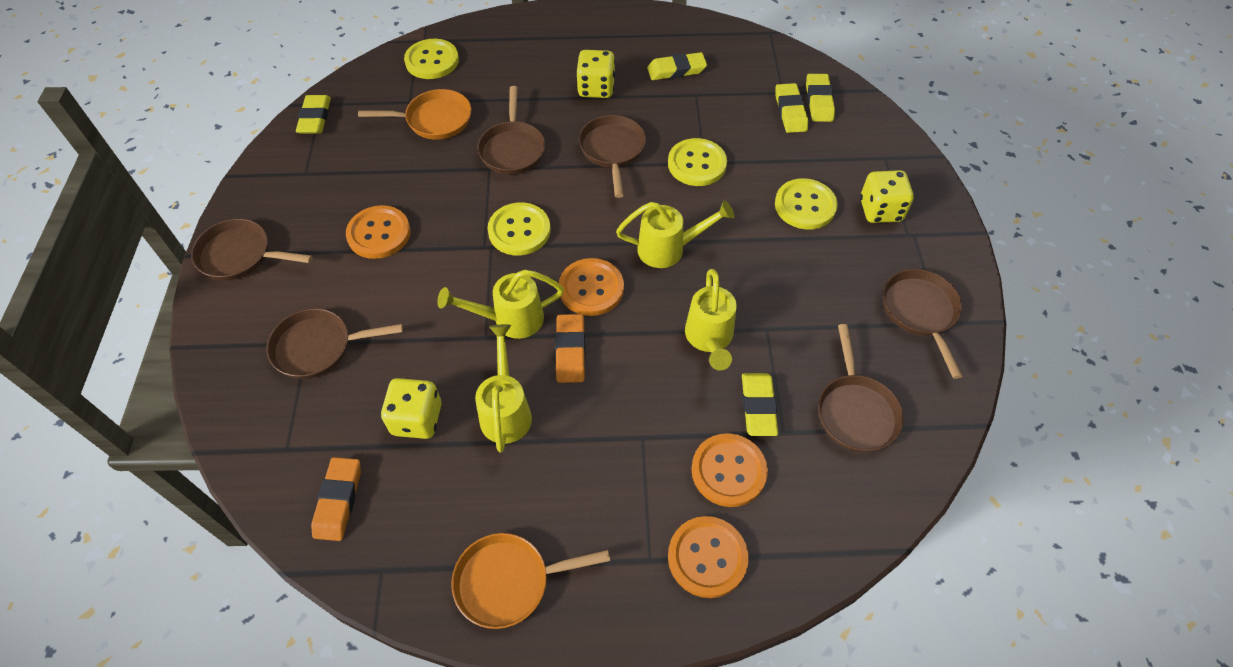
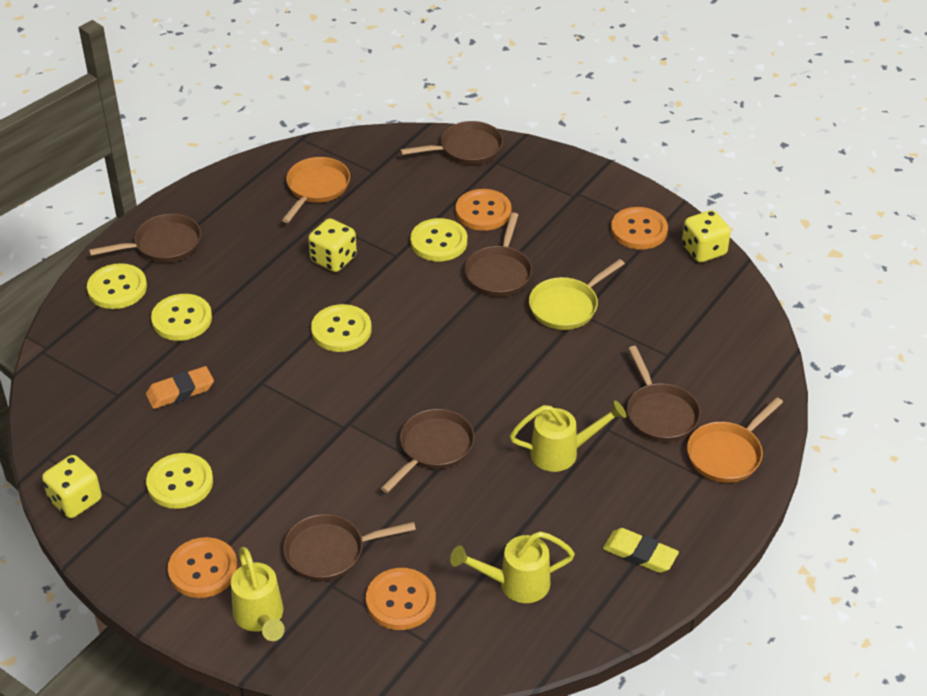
orange eraser: [311,457,361,541] [555,314,585,383] = 2 -> [146,366,214,409] = 1
yellow button: [404,39,459,79] [487,202,551,256] [668,138,727,186] [775,178,838,230] = 4 -> [87,263,147,309] [146,453,213,509] [151,294,212,341] [311,304,372,352] [410,218,467,261] = 5
yellow eraser: [296,95,331,134] [647,52,707,80] [742,373,778,436] [775,83,808,133] [806,74,835,122] = 5 -> [603,528,679,573] = 1
yellow pan: none = 0 -> [529,259,625,330] = 1
yellow watering can: [437,270,564,339] [475,325,532,452] [616,200,734,268] [685,269,737,371] = 4 -> [231,547,285,641] [450,531,575,603] [510,401,626,472] = 3

